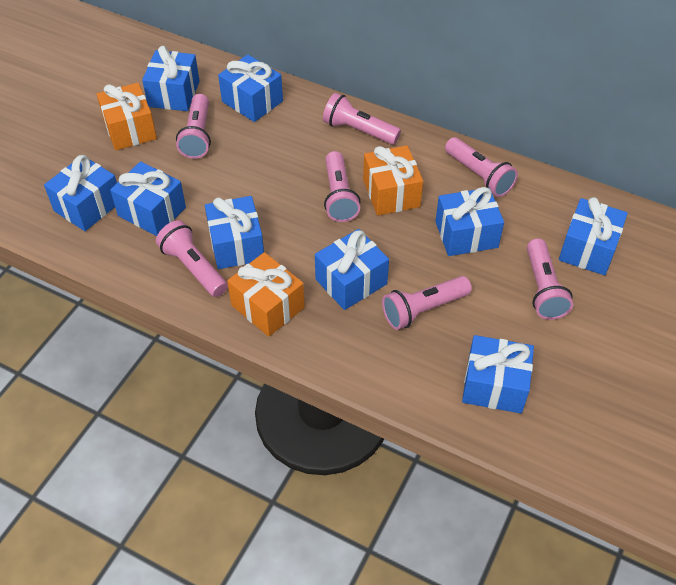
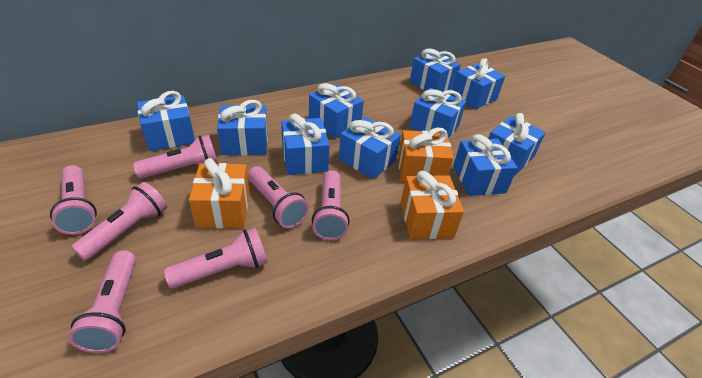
blue gift: [44,155,117,231] [110,161,186,236] [142,46,200,111] [205,196,264,269] [218,55,283,122] [315,229,389,310] [435,187,504,256] [462,335,534,413] [559,197,628,275] = 9 -> [137,91,195,151] [217,100,268,155] [281,114,330,175] [309,83,364,139] [339,117,401,179] [409,88,466,138] [410,49,461,92] [451,58,505,110] [453,134,518,196] [488,113,546,175] = 10

